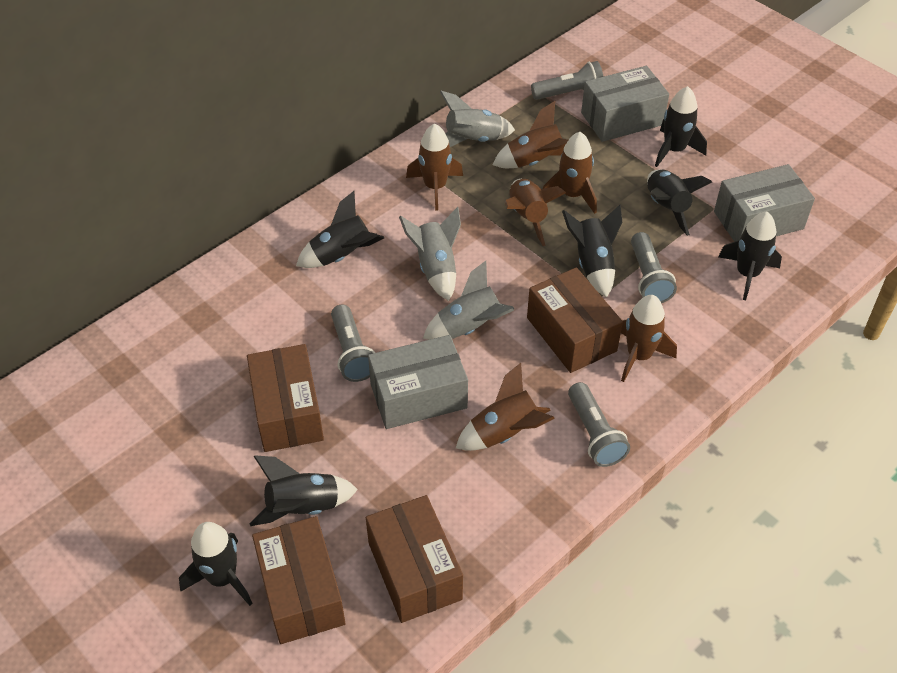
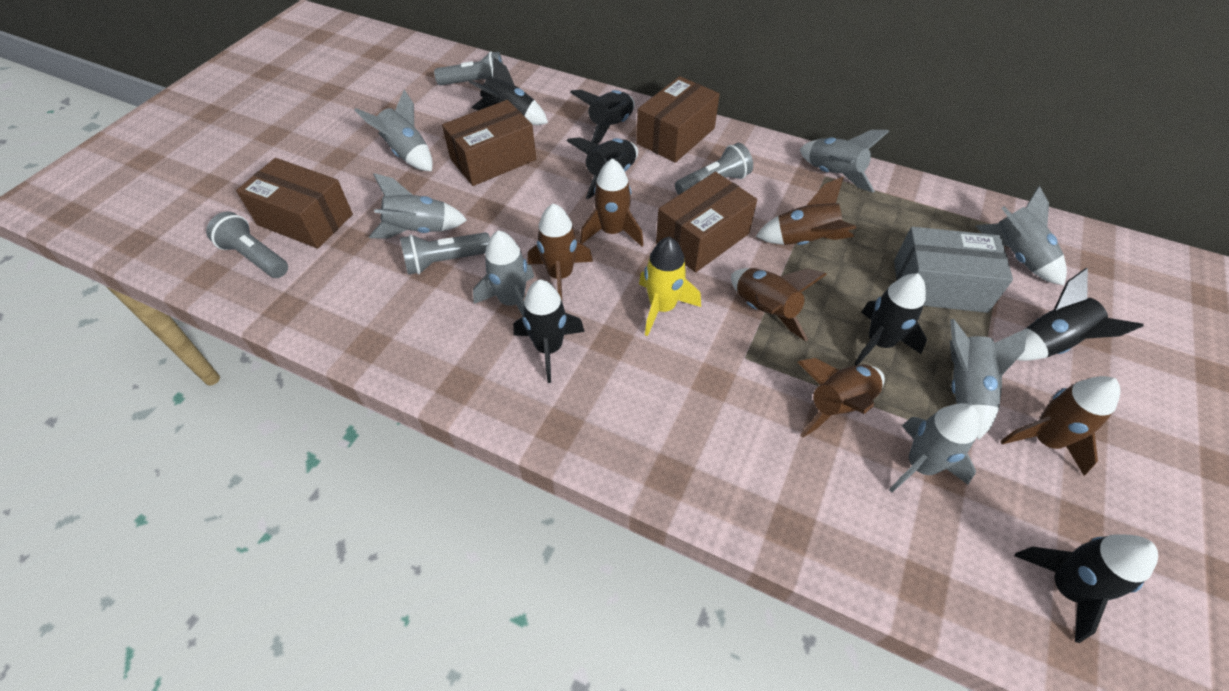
grey box: [368,335,468,429] [581,66,669,142] [714,164,815,242] = 3 -> [894,227,1013,313] = 1
grey rocket: [399,207,461,301] [423,261,514,340] [440,91,515,147] = 3 -> [355,90,433,171] [369,173,467,239] [473,230,534,316] [800,130,889,193] [889,403,980,493] [950,319,1027,440] [975,186,1067,285] = 7
yellow rocket: none = 0 -> [639,237,701,336] = 1

